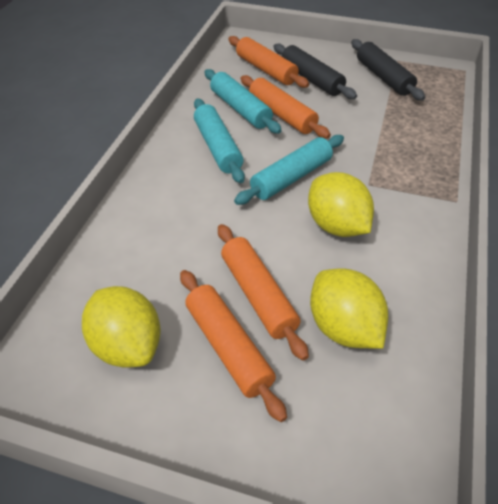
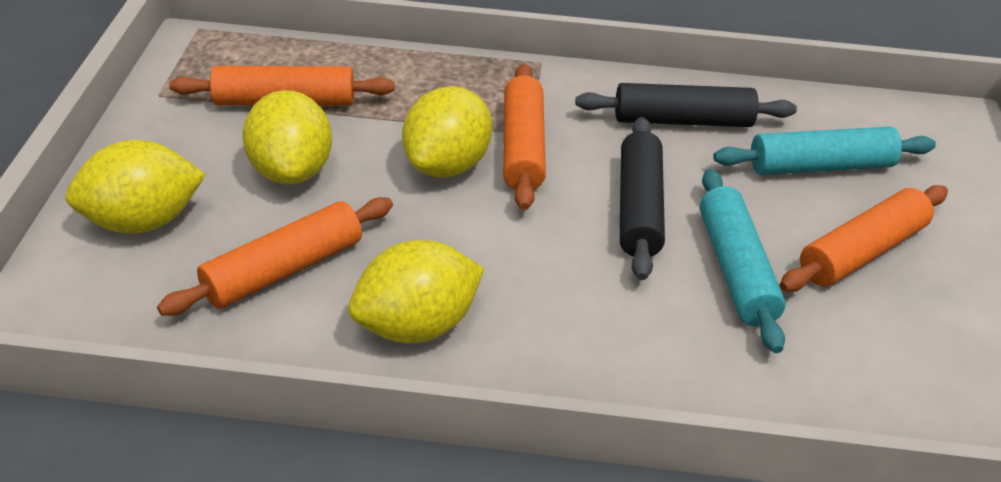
turquoise rolling pin: [194,98,245,183] [204,69,282,134] [234,135,344,205] = 3 -> [700,169,786,353] [713,127,936,175] = 2
yellow lemon: [82,286,161,368] [308,172,374,237] [310,268,388,349] = 3 -> [66,140,206,234] [242,90,332,185] [348,240,484,343] [402,86,492,178] = 4

